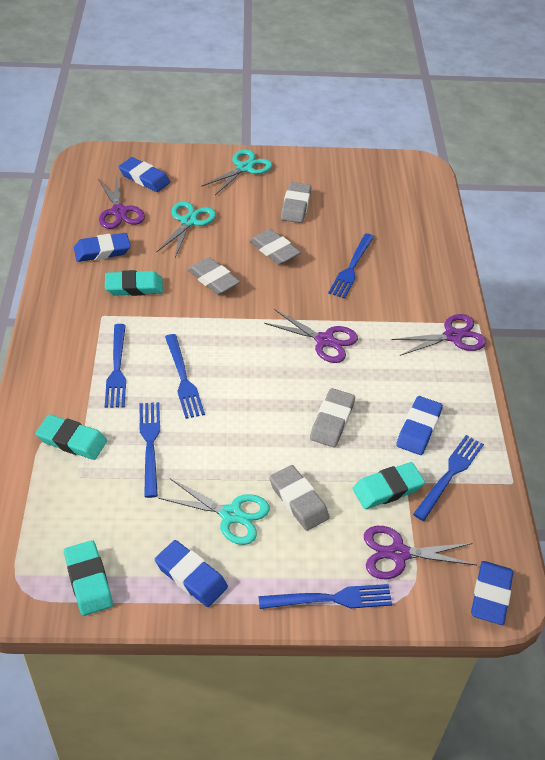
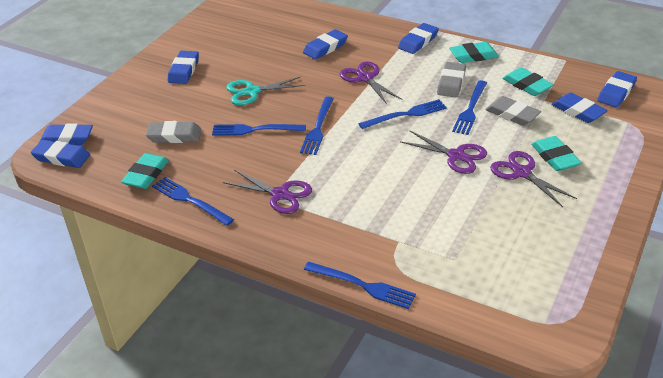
blue eraser: [74,233,131,262] [119,157,170,192] [155,540,228,607] [396,396,443,455] [471,561,513,625] = 5 -> [31,140,90,168] [39,124,93,145] [168,51,199,84] [303,29,348,60] [398,23,439,54] [551,92,608,123] [597,71,637,108] = 7
grey eraser: [188,257,240,295] [249,229,301,265] [269,465,330,531] [281,182,311,223] [310,388,355,447] = 5 -> [146,121,202,143] [437,62,466,97] [485,96,541,126] = 3
turquoise scissors: [156,201,216,257] [158,479,270,545] [201,150,272,195] = 3 -> [226,77,305,105] = 1

